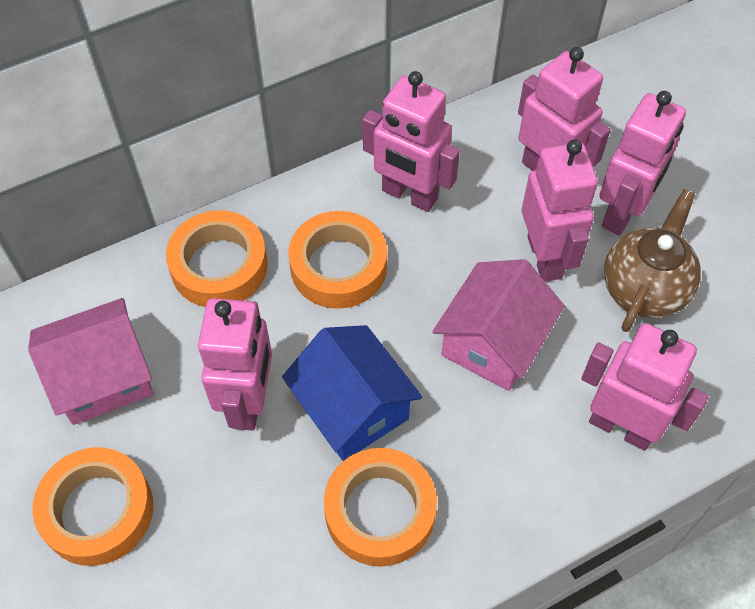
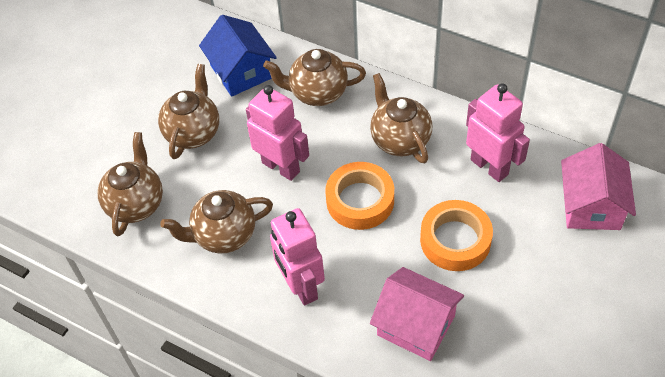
brown teapot: [604,189,701,332] = 1 -> [98,132,163,236] [158,64,219,159] [160,190,273,253] [263,49,366,106] [370,73,432,163] = 5
orange tape: [33,447,153,566] [166,210,268,307] [288,211,387,309] [324,448,437,567] = 4 -> [325,162,394,230] [420,200,493,271] = 2
pink robot: [198,298,272,431] [362,71,460,212] [518,47,611,171] [522,139,598,282] [581,323,709,451] [599,91,686,236] = 6 -> [246,85,309,181] [270,208,325,306] [466,83,530,182] = 3

